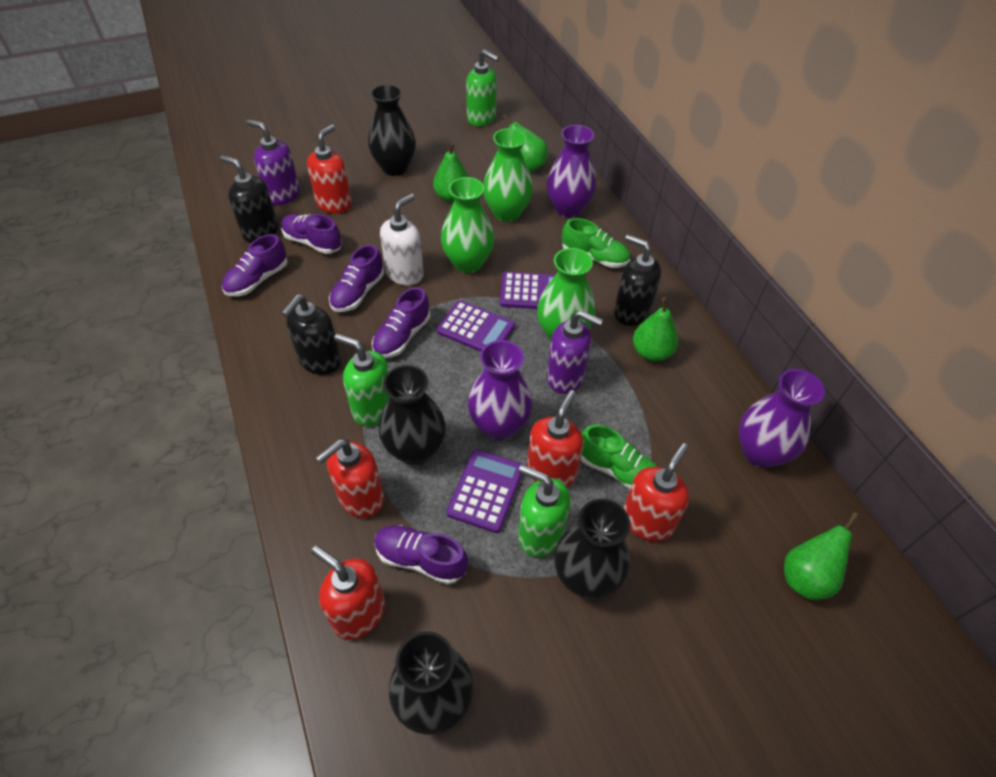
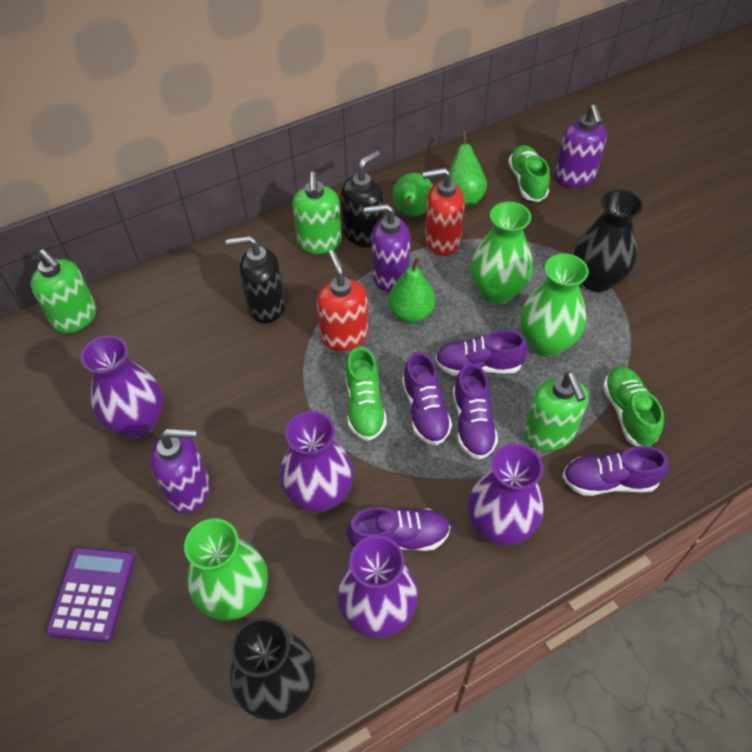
black soap dispenser: [220,155,278,243] [281,294,342,375] [614,235,661,326] = 3 -> [226,235,285,323] [341,151,384,247] = 2
black vase: [368,84,416,176] [379,365,446,465] [389,631,474,735] [554,499,630,599] = 4 -> [230,617,316,720] [574,189,643,292] = 2
green pear: [433,142,469,202] [503,114,548,172] [633,298,678,362] [784,512,859,600] = 4 -> [388,257,435,323] [392,173,433,216] [449,131,487,206] = 3
green shoe: [562,218,630,268] [580,424,658,489] = 2 -> [346,347,387,441] [508,145,550,202] [603,366,664,446] = 3
purple calculator: [437,300,515,352] [446,449,523,533] [500,272,555,309] = 3 -> [46,547,135,642] = 1
purple soap dispenser: [246,119,300,205] [547,310,603,394] = 2 -> [150,429,210,514] [364,204,410,292] [554,104,607,187] = 3
purple vase: [468,340,533,440] [547,125,596,218] [739,369,825,468] = 3 -> [81,335,163,438] [280,411,353,512] [337,536,418,638] [468,444,544,546] = 4
red soap dispenser: [307,124,352,214] [311,545,385,640] [316,439,384,518] [527,390,584,487] [623,443,689,542] = 5 -> [316,250,368,351] [422,167,465,256] = 2
white soap dispenser: [380,194,424,286] = 1 -> none = 0

